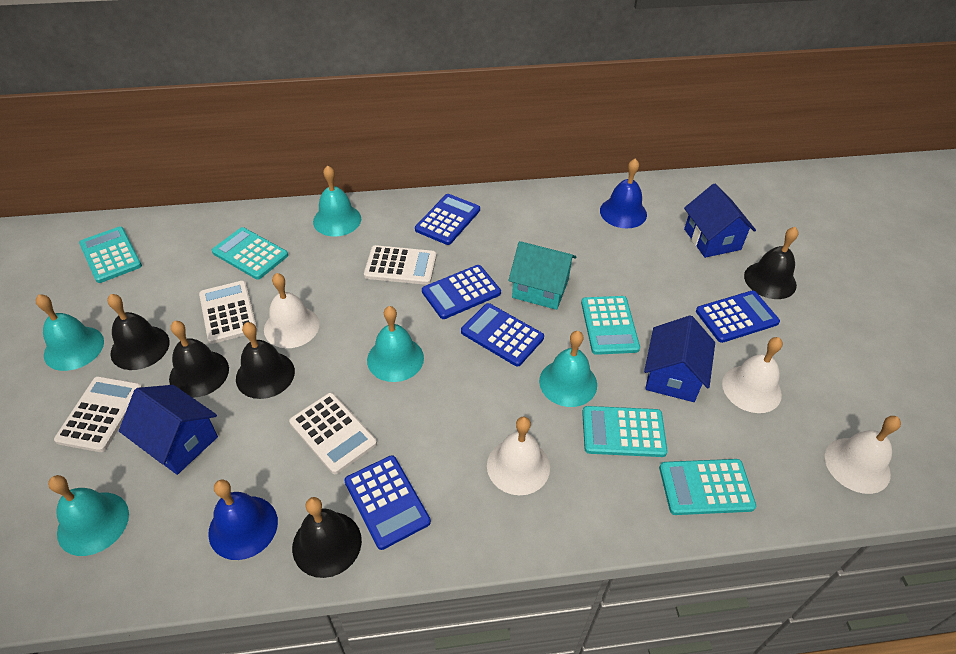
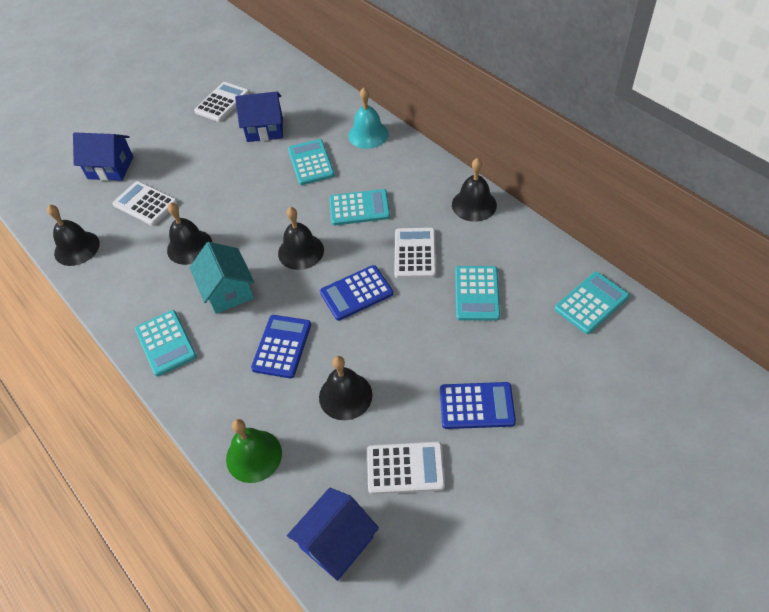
blue bell: [208,479,278,560] [600,159,647,228] = 2 -> none = 0
blue calculator: [344,455,431,550] [415,194,480,245] [422,265,501,319] [461,303,544,367] [696,291,780,343] = 5 -> [251,315,311,378] [320,265,393,321] [440,382,516,429] = 3
green bell: none = 0 -> [226,419,282,483] = 1
turquoise bell: [36,294,104,371] [48,475,129,556] [313,166,361,236] [367,306,424,382] [539,331,597,407] = 5 -> [348,88,389,149] = 1
white bell: [264,273,320,348] [487,416,550,495] [722,337,783,413] [825,416,901,494] = 4 -> none = 0

